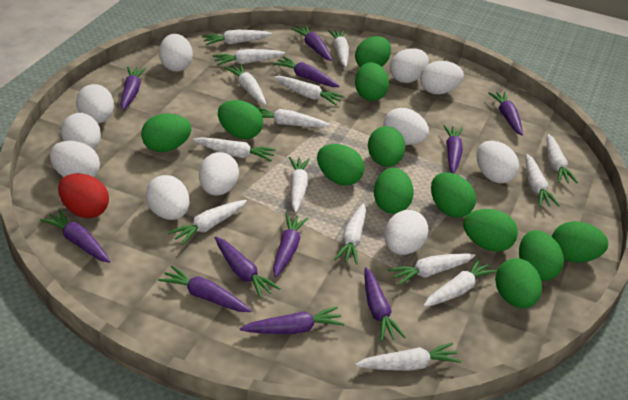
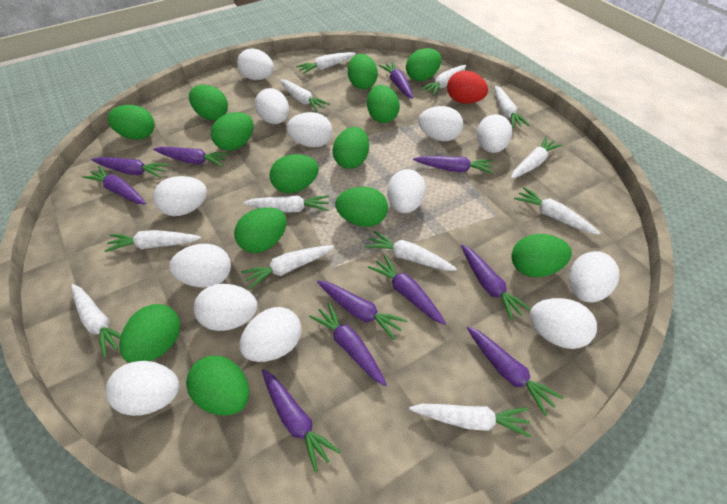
green egg: [141,114,191,152] [218,100,263,139] [317,144,364,186] [355,36,391,67] [355,62,389,101] [368,126,405,167] [374,168,414,214] [431,172,476,218] [463,209,518,252] [495,258,542,308] [519,230,564,281] [552,221,608,263] = 12 -> [107,105,154,140] [119,304,180,363] [186,356,249,415] [189,85,228,120] [211,112,254,151] [234,208,287,253] [269,154,319,193] [332,127,369,169] [335,187,388,227] [348,54,378,90] [367,85,400,123] [406,48,442,81] [511,234,572,277] = 13
white carrot: [168,200,247,245] [193,137,276,161] [202,30,272,45] [213,49,285,65] [224,64,266,105] [256,107,330,128] [274,76,345,105] [289,157,310,212] [328,30,349,67] [334,203,366,265] [355,343,461,371] [388,253,476,286] [423,258,497,307] [526,154,560,207] [547,134,578,184] = 15 -> [71,284,121,358] [104,230,201,252] [241,245,334,290] [243,195,329,212] [279,79,330,112] [296,52,356,74] [365,231,457,271] [409,404,532,437] [420,65,466,96] [495,86,530,128] [511,137,562,179] [514,187,600,235] = 12
white egg: [50,141,100,177] [61,113,101,150] [76,84,114,123] [146,175,189,220] [159,34,193,72] [199,152,239,195] [383,108,429,145] [384,210,429,255] [390,48,429,83] [420,61,464,95] [476,141,519,184] = 11 -> [105,361,180,416] [153,176,207,216] [169,244,231,288] [194,284,258,331] [237,49,274,80] [239,307,302,362] [255,88,289,124] [287,112,332,148] [387,169,426,213] [418,106,463,141] [477,114,512,153] [530,298,597,349] [569,251,620,303] = 13

